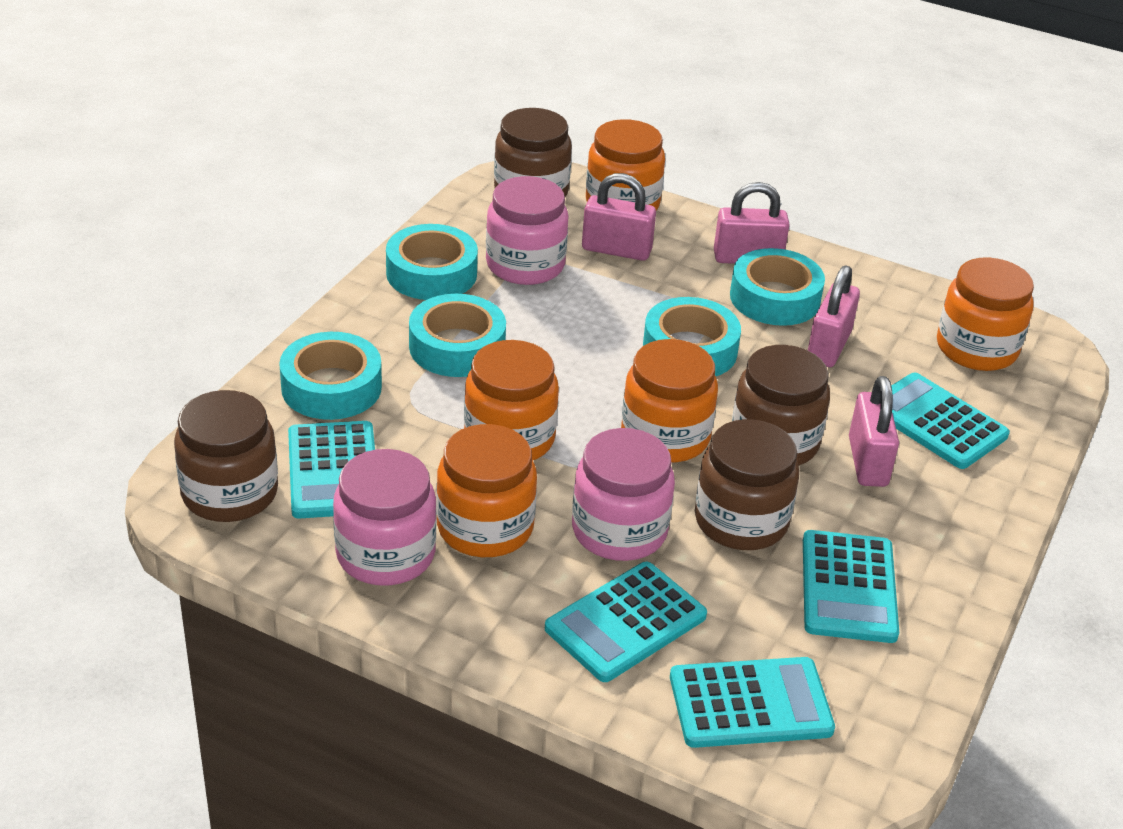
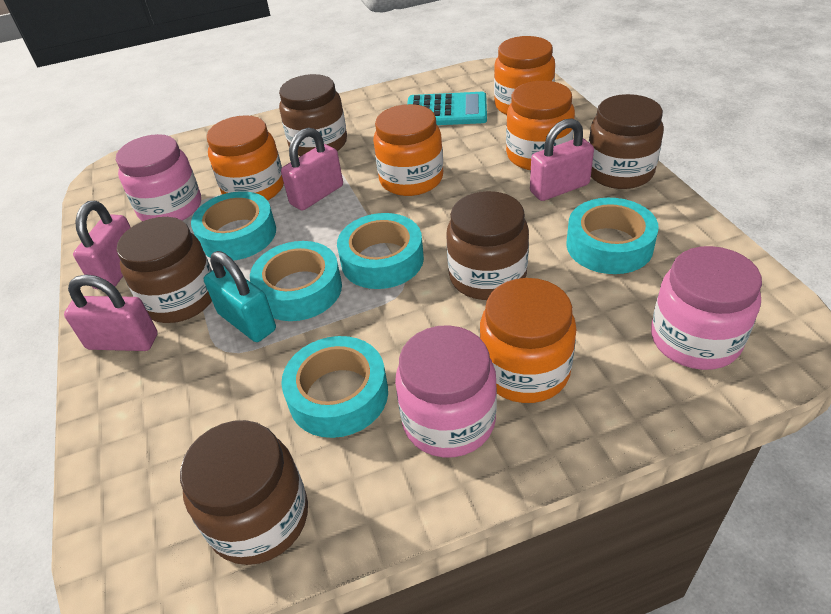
brown jar: [174,390,278,522] [494,108,572,197] [695,419,799,550] [732,345,830,466] = 4 -> [117,217,212,323] [180,420,308,565] [279,74,347,156] [446,191,529,300] [589,94,664,189] = 5
turquoise calculator: [288,421,375,519] [545,562,707,682] [670,657,835,748] [803,530,899,643] [891,373,1010,469] = 5 -> [407,92,487,125] = 1
turquoise padlock: none = 0 -> [204,251,276,342] = 1

